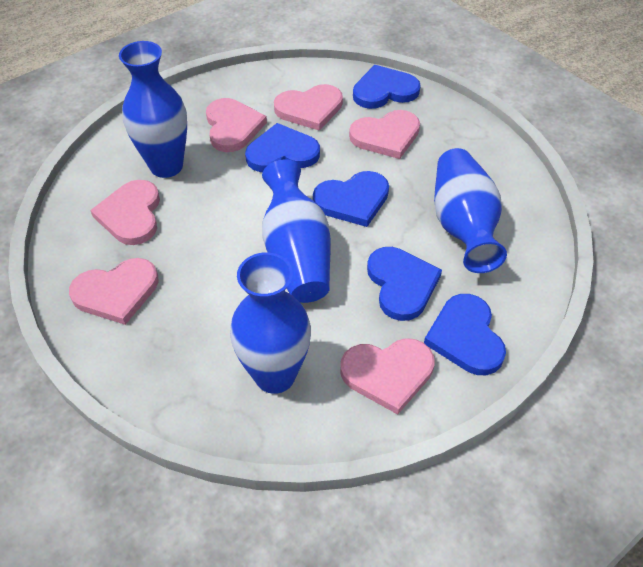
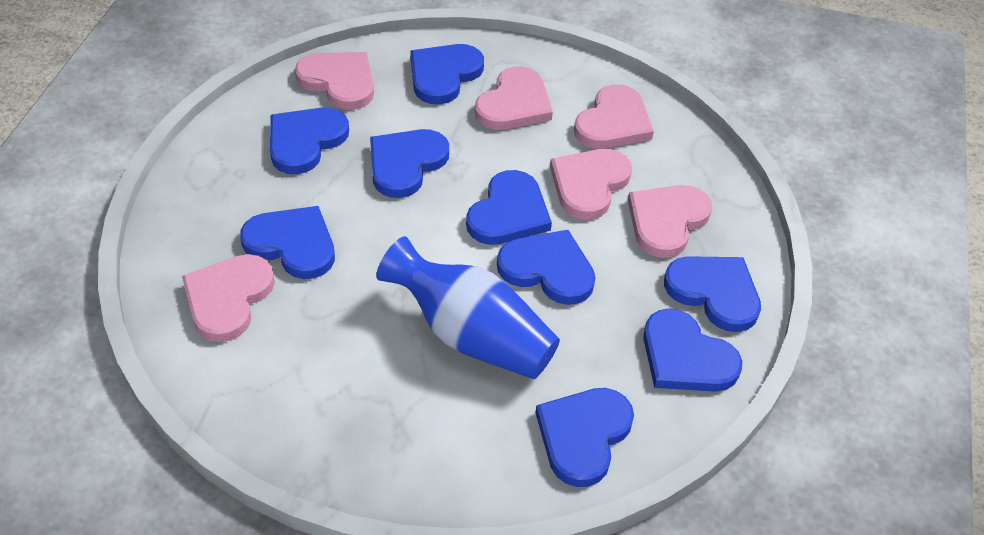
blue heart: [245,123,320,172] [313,171,389,227] [353,65,421,109] [367,247,442,321] [424,294,506,375] = 5 -> [240,206,335,279] [270,107,349,174] [370,129,449,198] [410,44,484,104] [466,170,552,245] [497,230,596,305] [535,388,634,487] [643,308,742,392] [664,256,761,332] = 9
blue vase: [119,41,187,178] [230,252,311,394] [262,159,330,303] [434,148,507,273] = 4 -> [376,236,560,379] = 1

